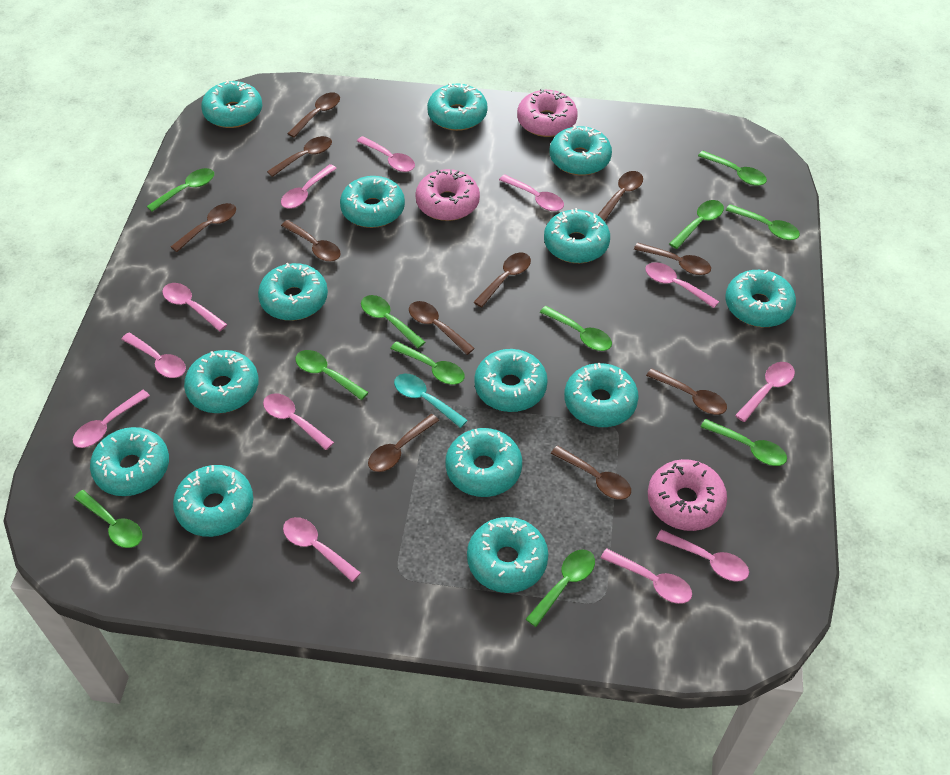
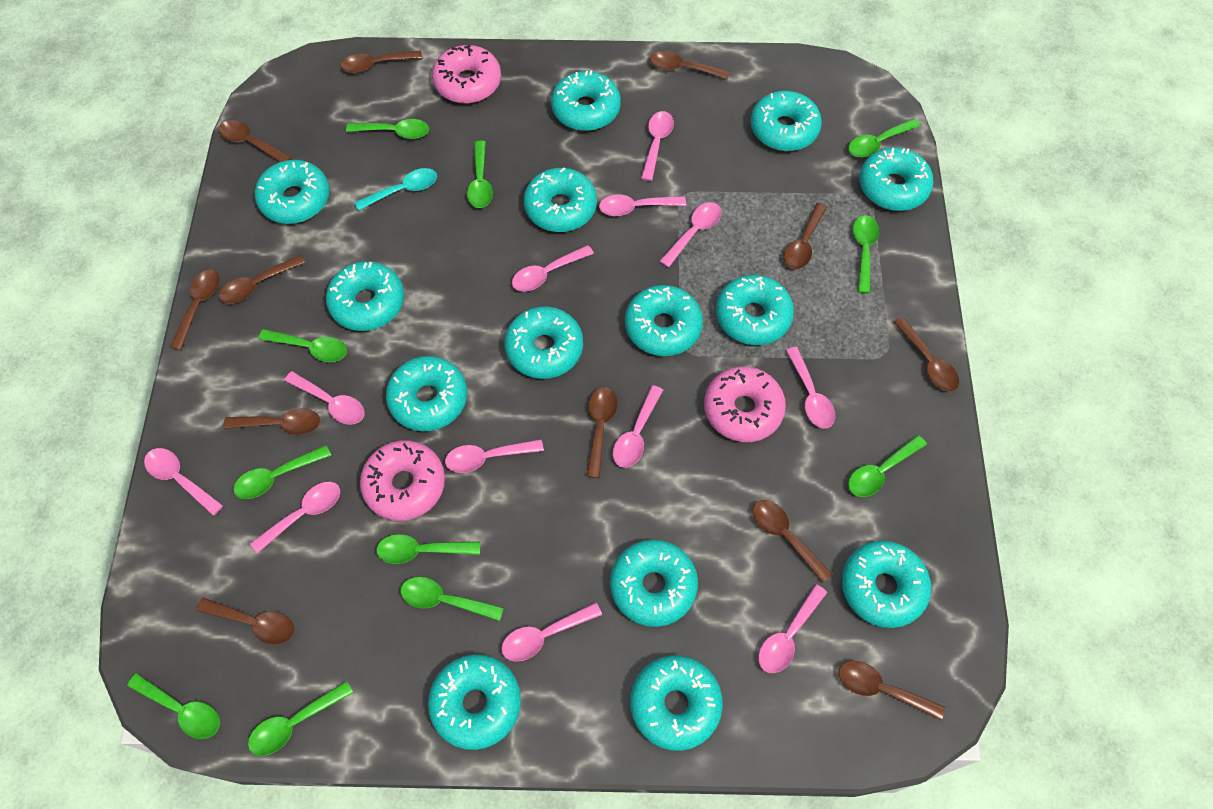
brown spoon: [171,203,236,252] [267,136,332,177] [281,220,341,262] [287,93,340,137] [368,414,439,472] [409,301,475,355] [474,253,531,308] [551,445,631,500] [597,171,643,222] [634,242,711,275] [646,368,727,415] = 11 -> [170,270,220,350] [196,598,295,645] [219,120,292,162] [219,254,306,304] [223,408,320,435] [340,50,422,73] [586,387,618,478] [650,51,730,79] [753,500,832,583] [784,203,827,270] [838,661,945,721] [893,317,959,392] = 12

